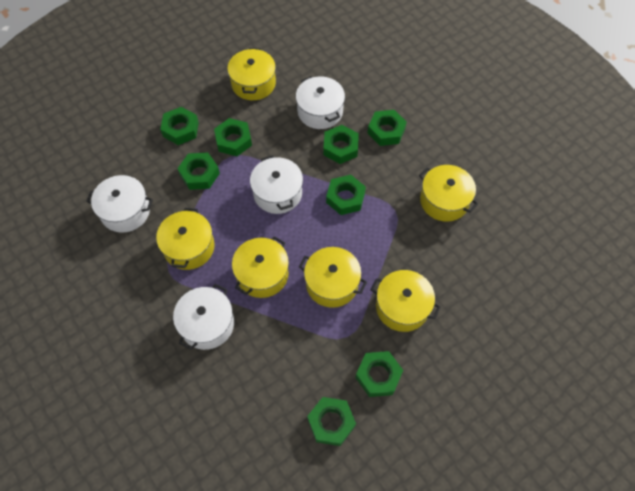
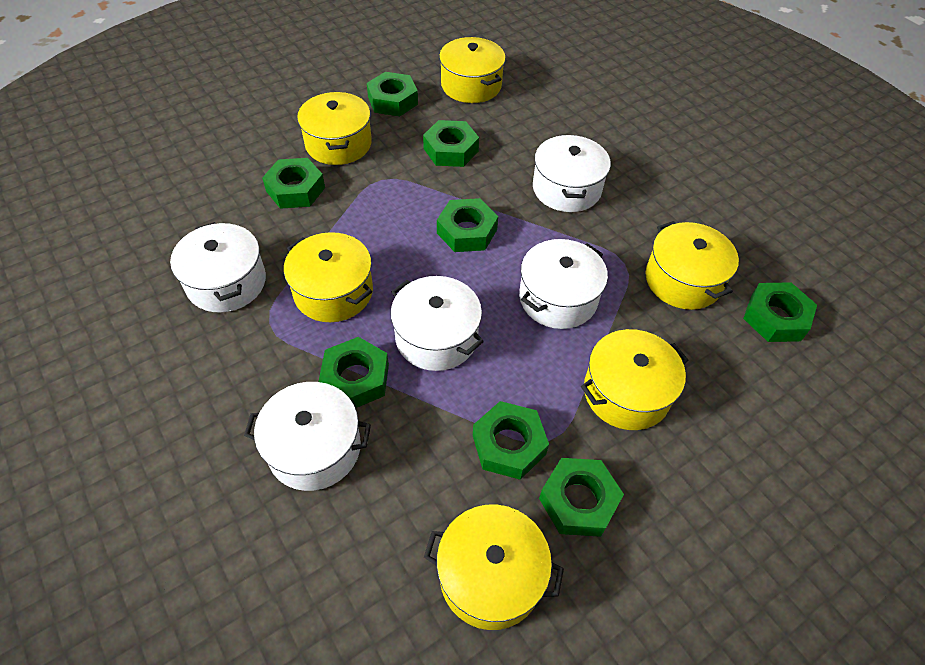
white pot: [86,175,153,233] [173,284,234,350] [250,155,303,214] [296,76,345,129] = 4 -> [170,222,266,313] [244,382,371,491] [390,276,484,371] [519,239,608,329] [533,135,611,212] = 5

